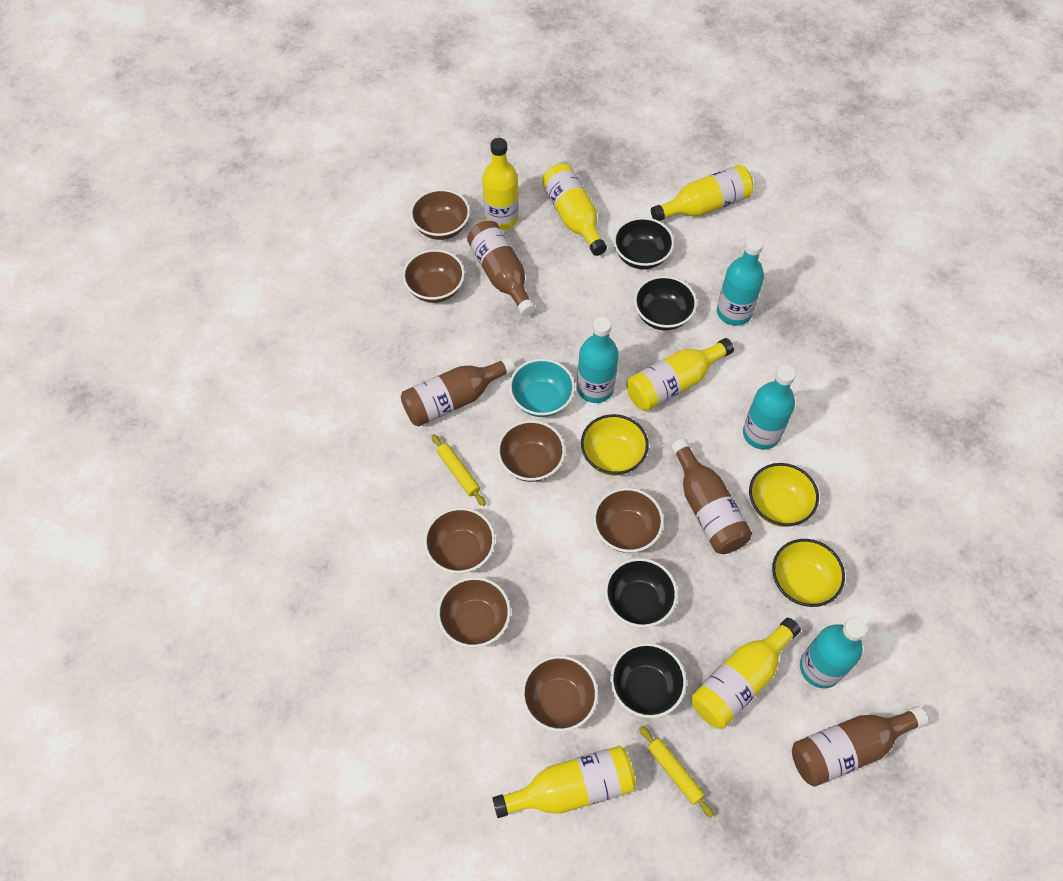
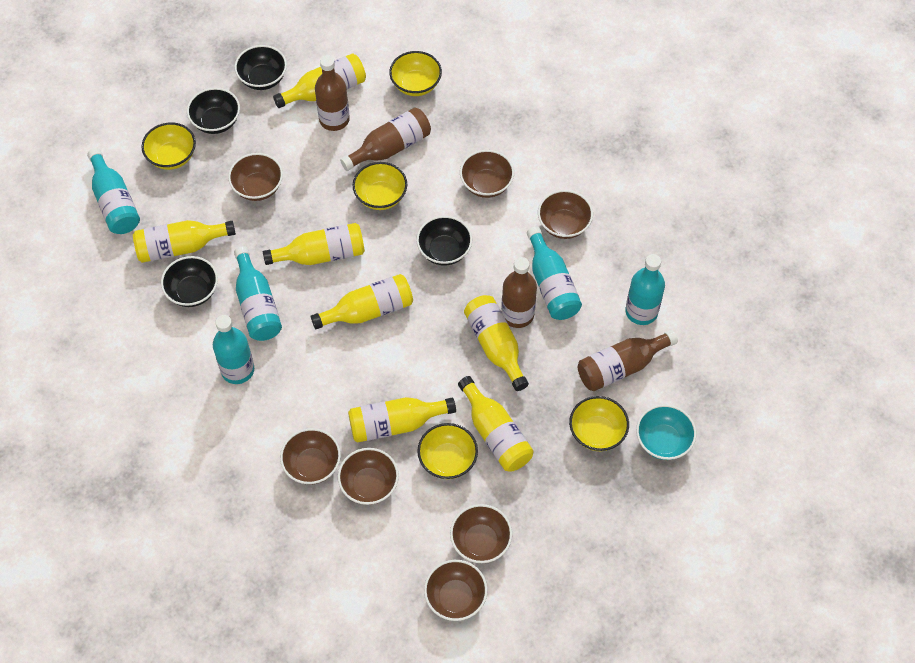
turquoise bottle: [577,316,619,403] [717,236,764,326] [743,365,796,450] [800,617,867,688] = 4 -> [87,148,140,234] [213,315,254,384] [234,246,282,341] [527,227,582,320] [625,254,665,325] = 5
yellow bottle: [482,138,519,230] [492,746,636,818] [542,164,607,256] [626,338,734,411] [651,165,754,221] [691,618,801,729] = 6 -> [133,220,236,263] [263,223,365,265] [273,53,366,108] [311,274,413,329] [348,397,456,443] [458,376,534,472] [464,295,529,391] = 7
yellow bowl: [581,414,649,476] [749,463,819,527] [772,539,845,607] = 3 -> [141,123,196,170] [353,162,407,210] [389,51,442,96] [417,423,478,479] [569,396,629,451] = 5
yellow rolling pin: [432,434,486,506] [639,726,714,817] = 2 -> none = 0

